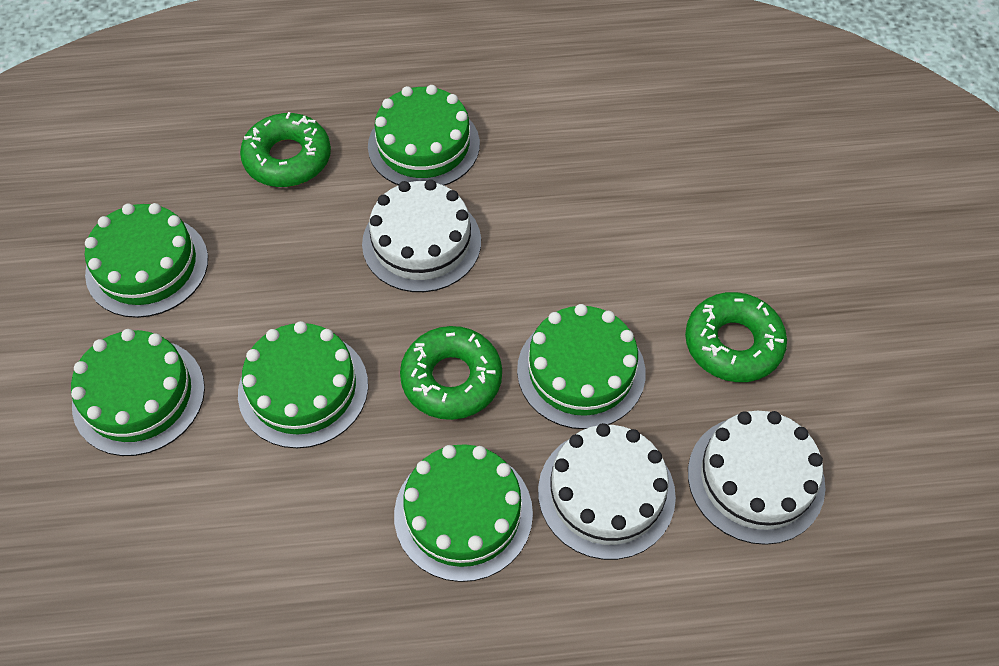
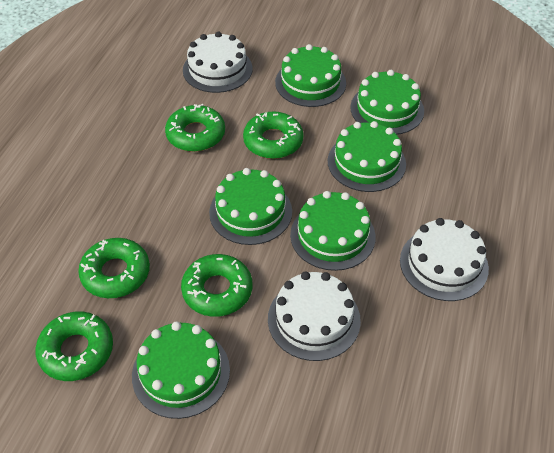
green donut: [240,112,331,187] [400,326,502,420] [685,292,787,382] = 3 -> [35,312,113,381] [78,238,150,298] [165,104,225,152] [181,254,252,317] [243,111,304,159] = 5

